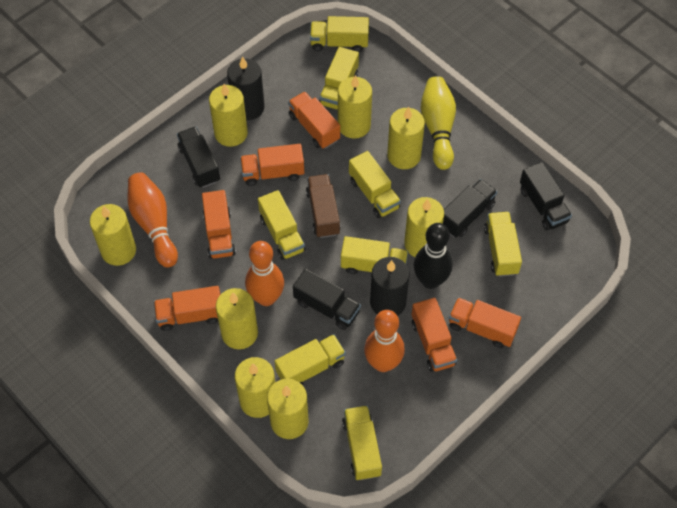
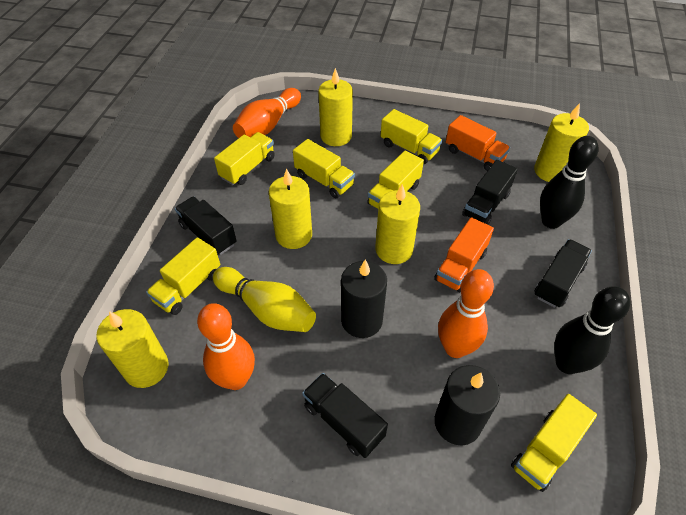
black bowling pin: [414,223,452,289] = 1 -> [540,136,599,229] [554,286,630,374] = 2
brown truck: [306,174,341,238] = 1 -> none = 0
orange truck: [154,286,221,331] [202,190,236,259] [240,144,304,186] [288,92,340,149] [411,298,457,372] [449,298,521,348] = 6 -> [434,217,494,293] [446,115,510,171] = 2
yellow candle: [90,204,136,266] [209,84,248,147] [216,288,258,349] [235,357,275,418] [267,379,309,439] [338,75,372,139] [387,107,425,169] [404,197,444,257] = 8 -> [96,309,168,388] [269,169,312,249] [319,68,353,146] [375,185,420,264] [534,103,589,182] = 5
yellow truck: [258,190,306,260] [275,334,346,385] [310,16,369,52] [319,47,359,110] [341,236,408,274] [342,405,382,480] [349,151,401,218] [484,212,522,277] = 8 -> [146,237,220,315] [214,132,275,185] [293,139,355,198] [367,150,424,209] [381,109,442,164] [511,394,597,492] = 6

